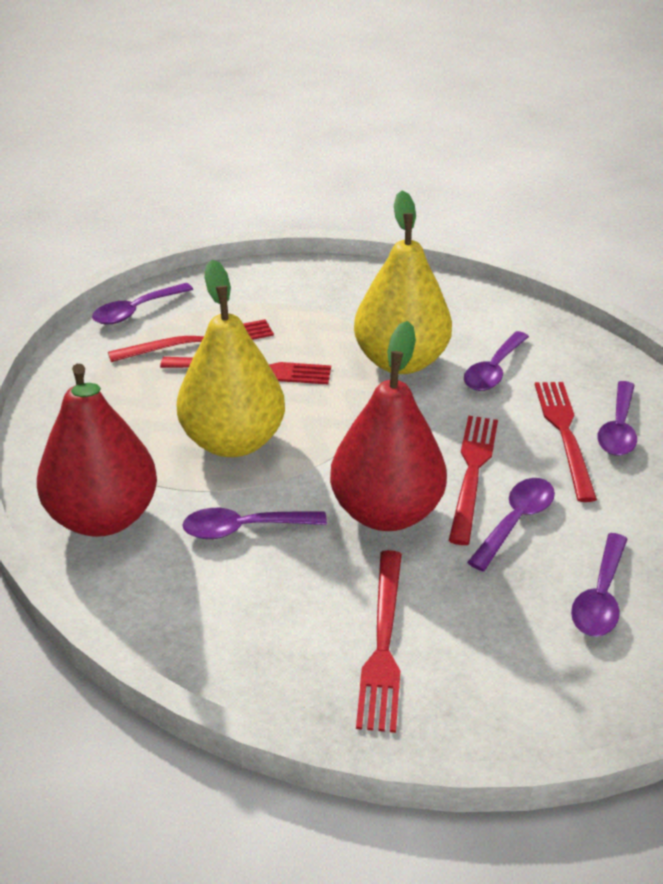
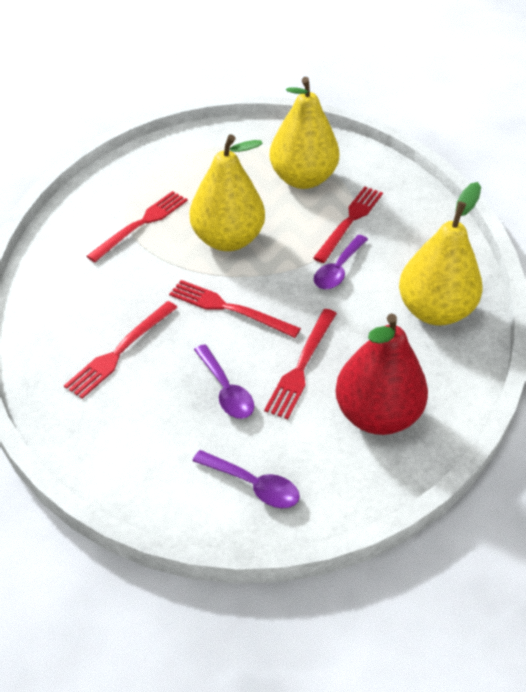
purple spoon: [92,283,193,324] [182,508,327,539] [464,331,529,391] [467,478,555,571] [571,533,628,637] [597,381,637,456] = 6 -> [192,450,300,508] [194,345,254,419] [314,235,368,289] = 3
red pear: [37,364,157,537] [330,321,447,531] = 2 -> [335,314,428,435] = 1
yellow pear: [177,259,285,457] [354,191,452,374] = 2 -> [190,134,265,251] [270,77,339,189] [399,182,482,326] = 3

